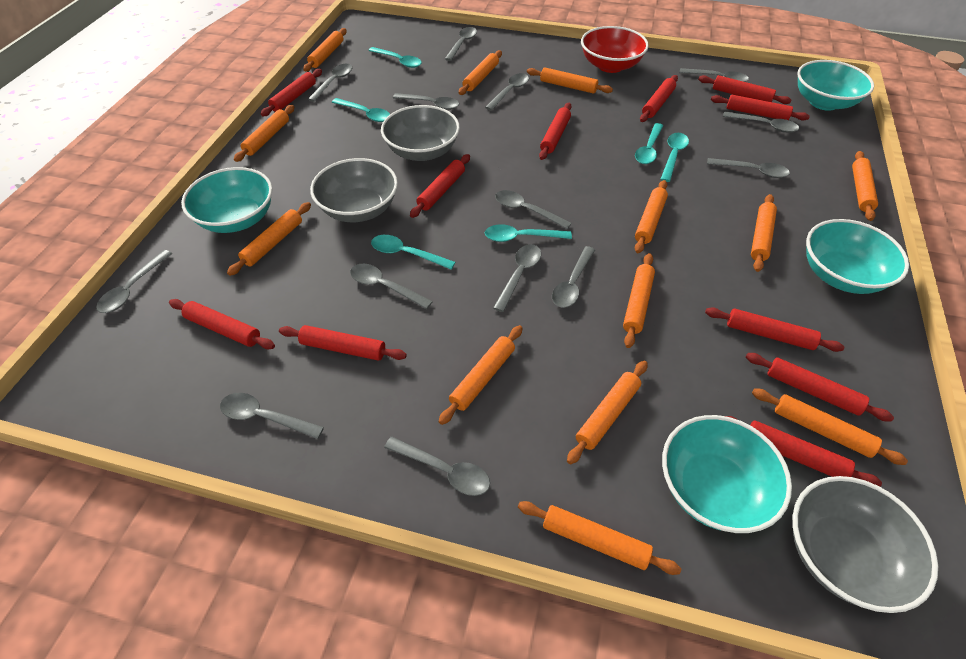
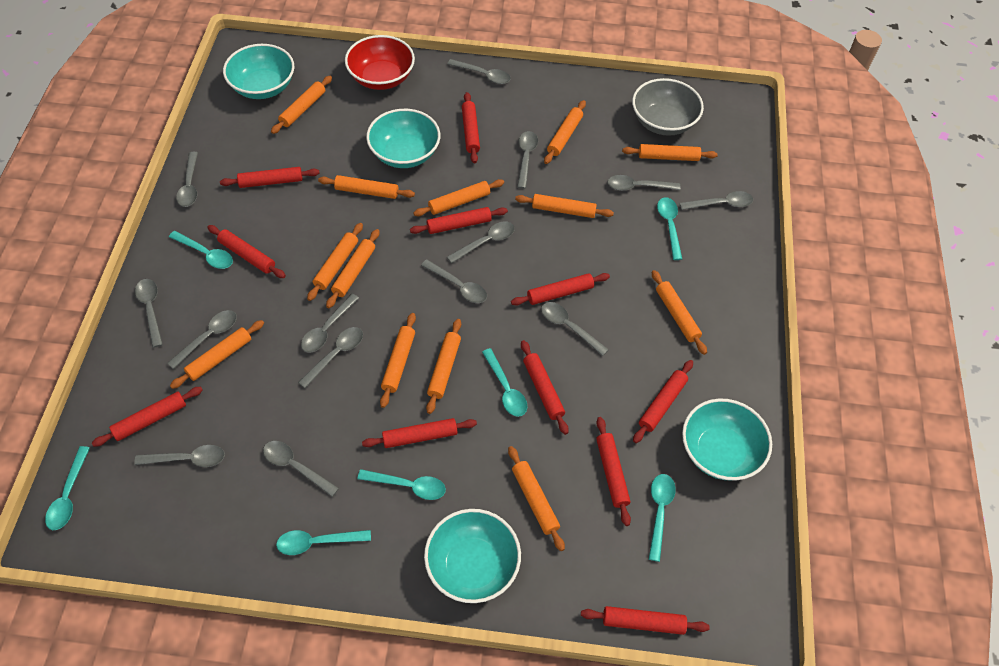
grey bowl: [310,158,398,222] [381,105,460,161] [793,476,938,613] = 3 -> [632,78,704,136] = 1
turquoise spoon: [332,98,390,122] [368,47,422,68] [371,235,455,270] [485,224,572,242] [635,123,663,164] [661,133,689,182] = 6 -> [45,446,90,530] [169,231,233,269] [276,530,371,555] [357,469,446,500] [482,348,527,417] [649,474,676,562] [657,197,682,260] = 7

